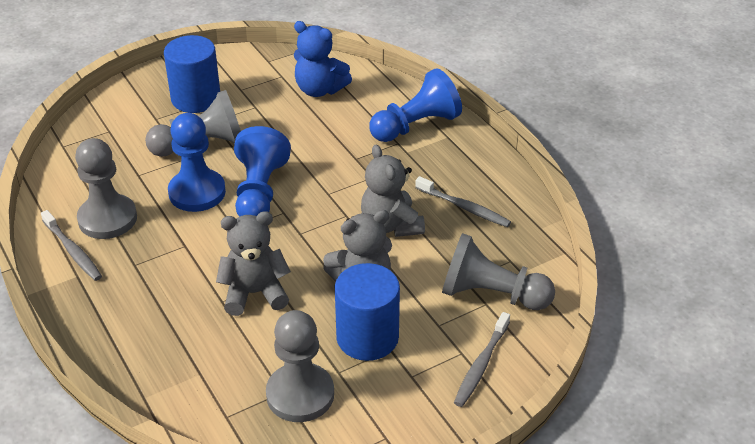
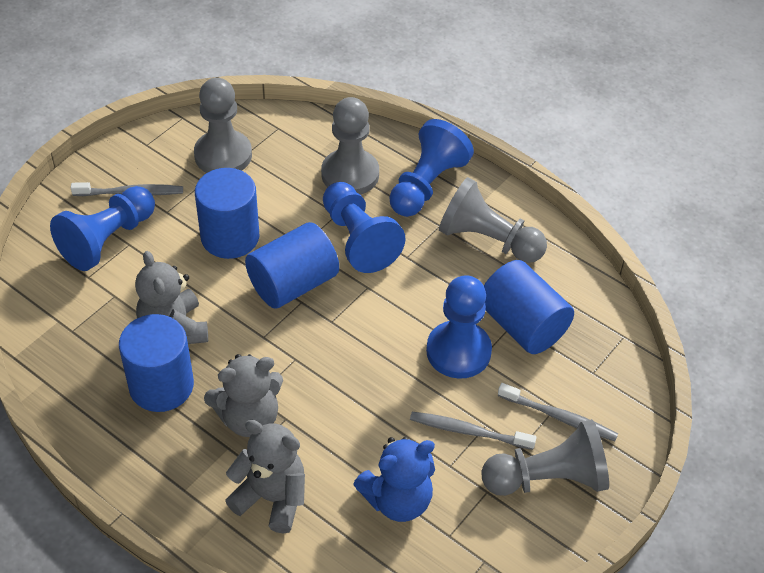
blue cylinder: [164,35,220,113] [335,263,400,361] = 2 -> [119,314,194,412] [195,168,259,259] [245,222,339,309] [484,260,574,354] = 4
blue pawn: [168,113,226,212] [234,126,291,217] [369,68,462,142] = 3 -> [50,186,155,271] [323,182,405,273] [389,119,474,217] [426,275,492,379] = 4

